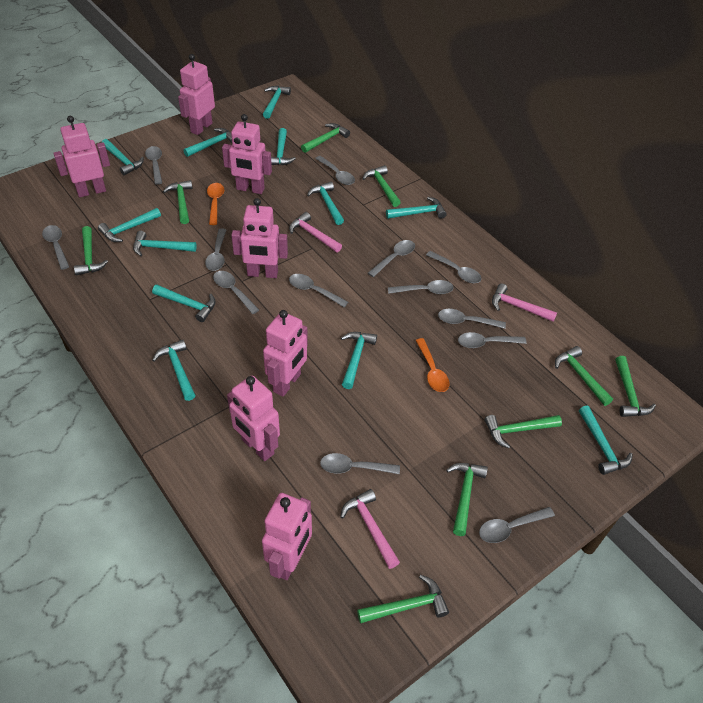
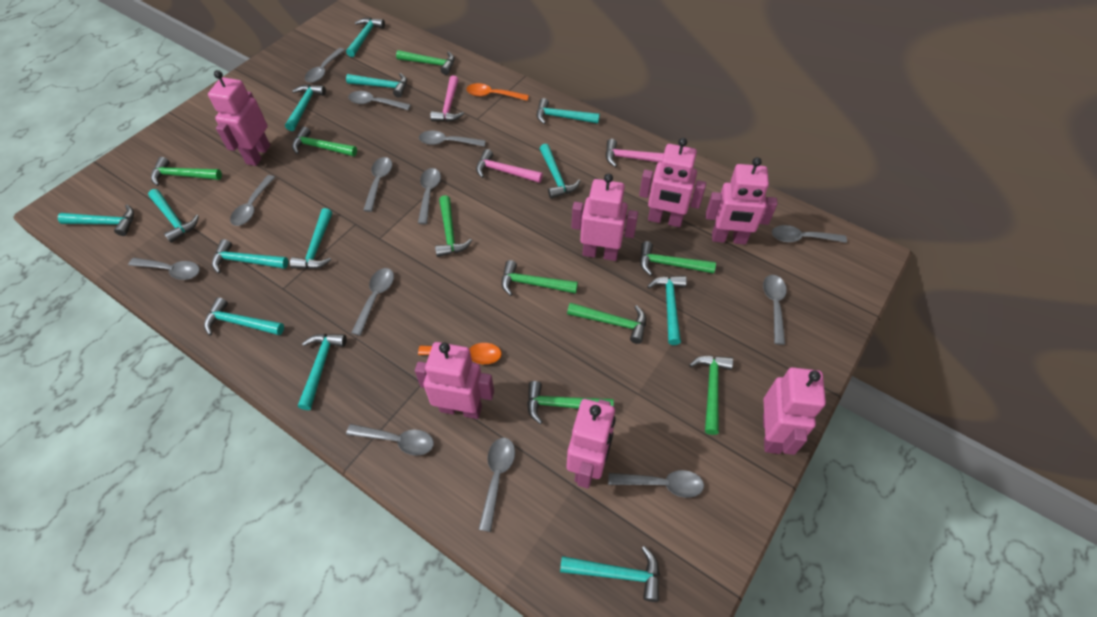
turquoise hammer: [98,208,161,242] [102,139,144,175] [133,231,197,256] [152,285,216,322] [152,340,195,401] [183,128,232,157] [263,86,291,119] [271,128,296,165] [307,182,344,225] [341,332,377,389] [386,197,447,219] [579,406,633,475] = 12 -> [58,205,134,236] [148,189,199,243] [204,297,284,336] [212,239,288,274] [285,85,326,131] [290,208,332,269] [298,334,347,410] [346,18,385,57] [346,73,407,98] [537,98,600,124] [540,144,580,199] [560,546,660,602] [647,276,687,345] = 13

